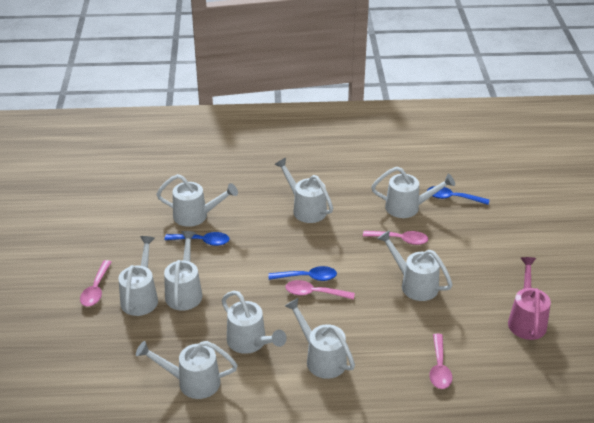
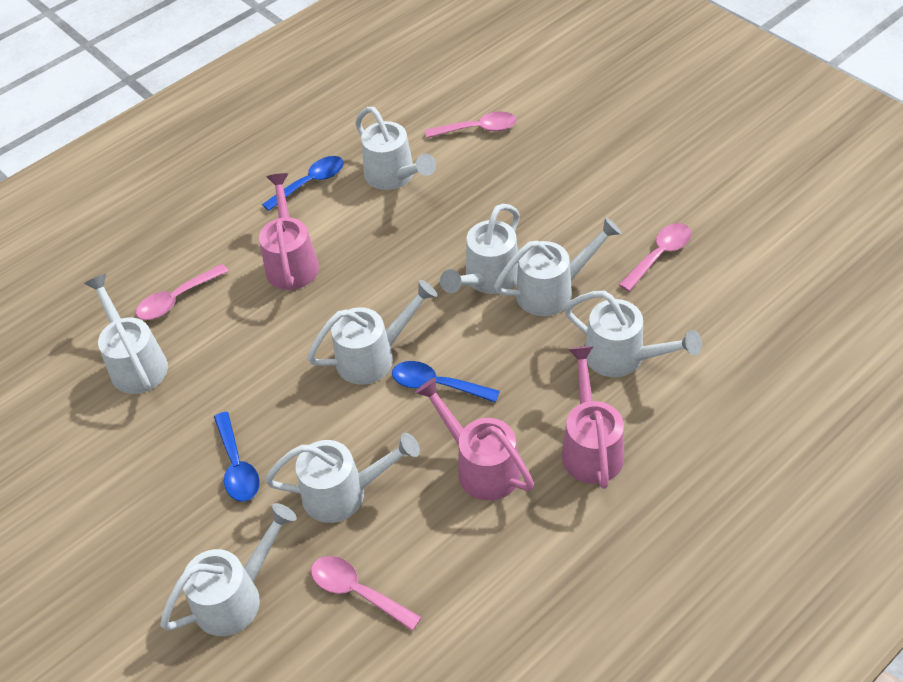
pink watering can: [508,257,551,340] = 1 -> [259,173,319,290] [415,377,534,501] [562,346,624,489] = 3
white watering can: [118,236,158,316] [136,341,238,399] [156,174,238,227] [164,231,202,311] [221,291,287,354] [274,158,333,223] [285,298,355,379] [371,167,455,218] [377,231,453,301] = 9 -> [84,274,168,394] [160,503,297,636] [265,433,420,523] [307,280,438,385] [355,107,436,190] [440,204,520,294] [494,217,622,316] [564,291,702,377] = 8

